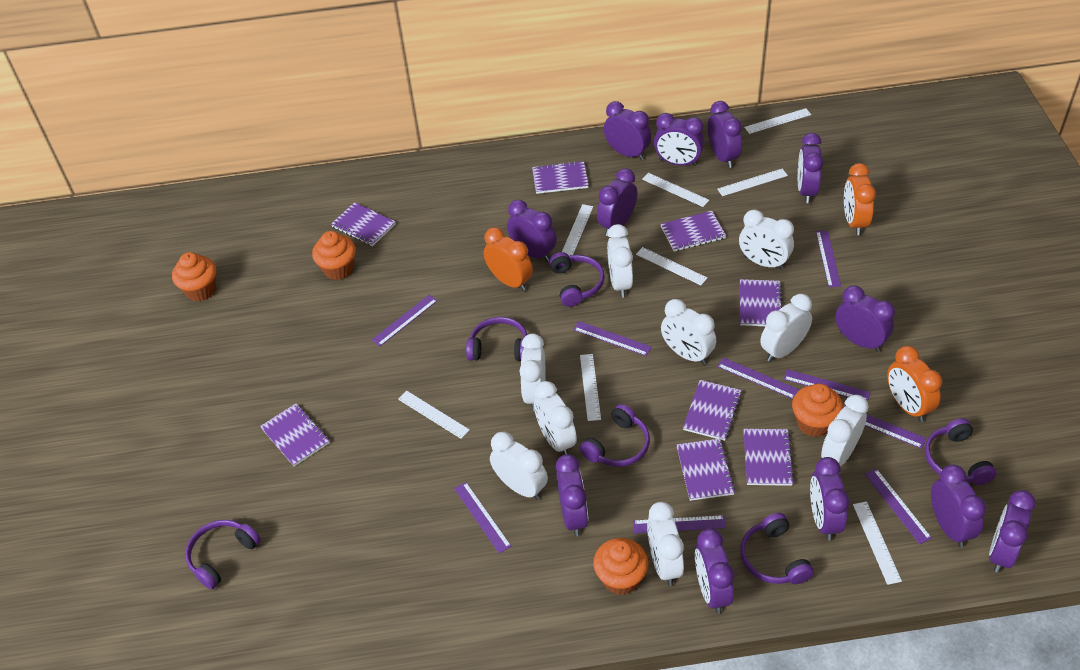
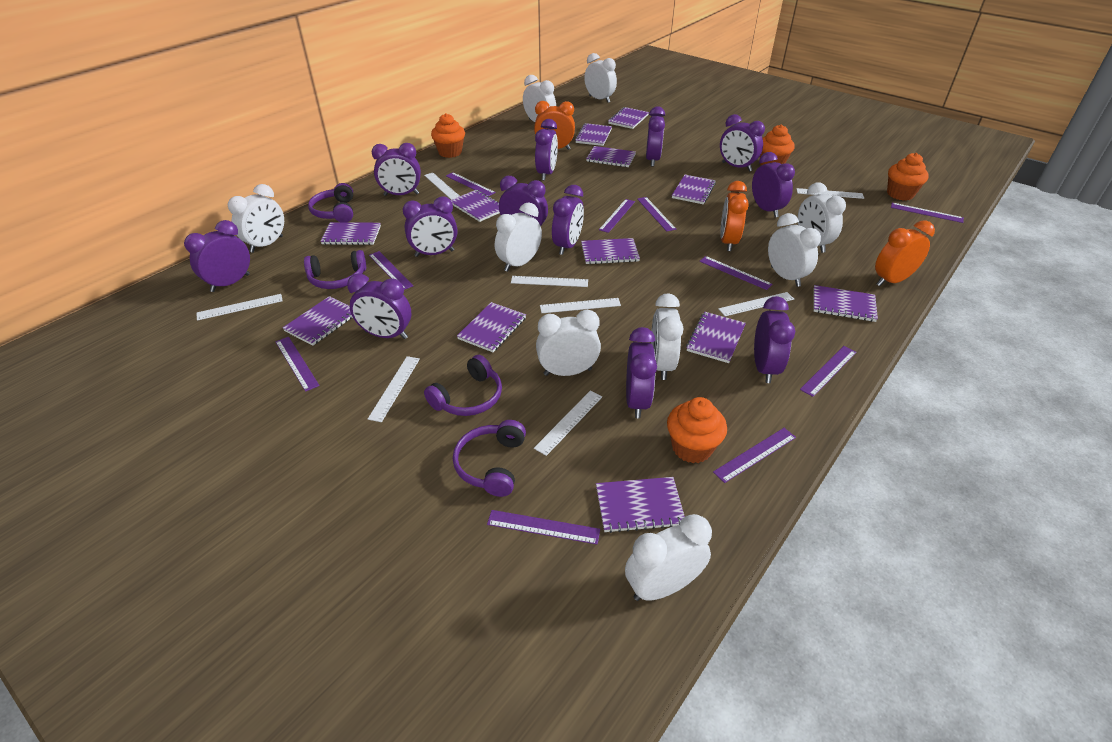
purple headphones: [185,520,261,589] [466,317,527,361] [549,252,605,307] [580,404,650,467] [740,513,814,584] [925,418,997,485] = 6 -> [304,250,366,289] [308,183,353,222] [424,355,502,416] [453,420,526,497] = 4
purple notebook: [260,404,330,466] [331,202,396,246] [532,161,589,194] [661,211,726,251] [677,438,735,501] [683,380,742,441] [740,279,783,326] [743,429,794,486] = 8 -> [282,296,352,346] [320,222,381,245] [451,190,500,222] [457,302,526,352] [575,123,612,146] [581,238,640,264] [586,146,636,167] [596,477,685,533] [608,107,649,129] [672,175,716,204] [686,312,746,363] [813,285,878,322] = 12
purple ruler: [372,295,438,346] [454,482,512,553] [573,321,652,356] [633,515,726,533] [717,357,799,399] [784,369,870,402] [816,231,841,287] [843,405,927,449] [865,468,932,544] = 9 -> [276,337,320,392] [369,251,413,290] [446,172,496,196] [487,510,600,544] [599,199,635,233] [637,197,676,231] [699,256,772,290] [713,428,796,483] [800,346,857,397] [891,203,964,223] = 10

